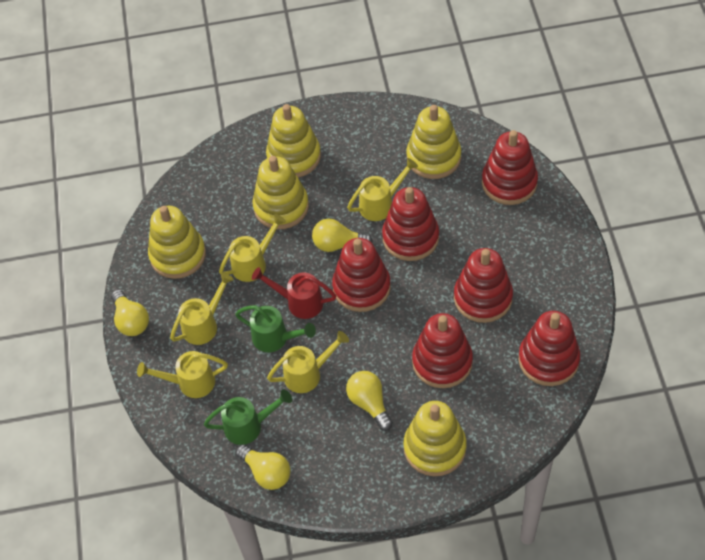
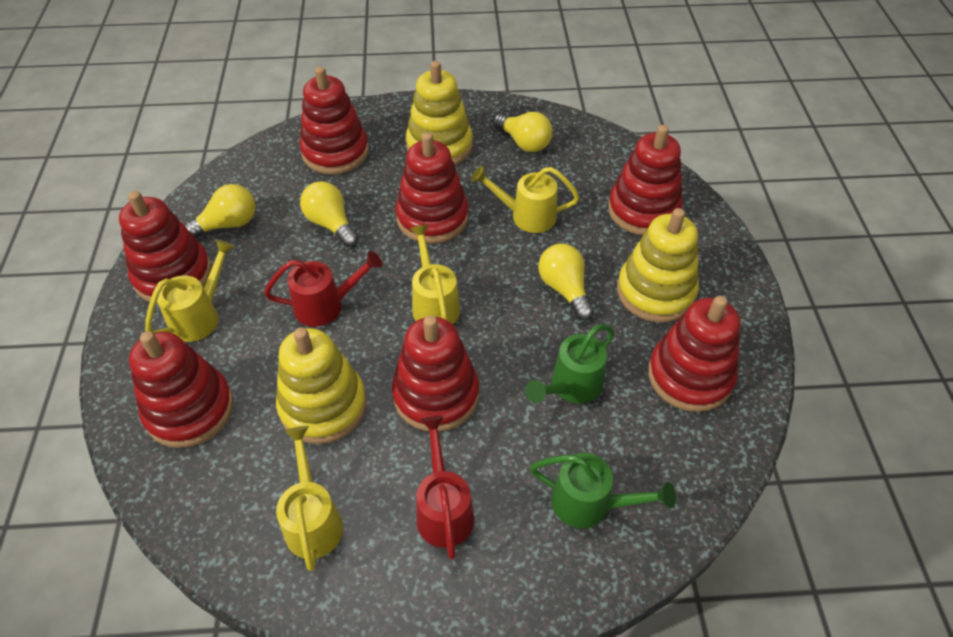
red stacking toy: [332,238,391,312] [382,187,439,261] [412,313,473,388] [454,248,513,323] [482,130,538,205] [519,311,580,386] = 6 -> [119,191,212,304] [129,331,233,448] [300,67,369,174] [392,315,479,432] [395,132,469,244] [608,125,683,235] [648,296,740,412] = 7
red watering can: [252,267,336,319] = 1 -> [264,251,383,327] [416,416,474,559] = 2
yellow stacking toy: [148,206,206,279] [253,156,309,229] [266,104,321,178] [403,401,467,476] [407,105,461,179] = 5 -> [276,327,366,444] [406,61,473,165] [617,208,699,322] = 3
yellow watering can: [137,351,228,398] [170,273,234,345] [219,214,286,282] [267,331,349,393] [347,158,418,221] = 5 -> [145,239,235,342] [276,426,343,571] [410,225,460,324] [471,166,579,233] = 4

